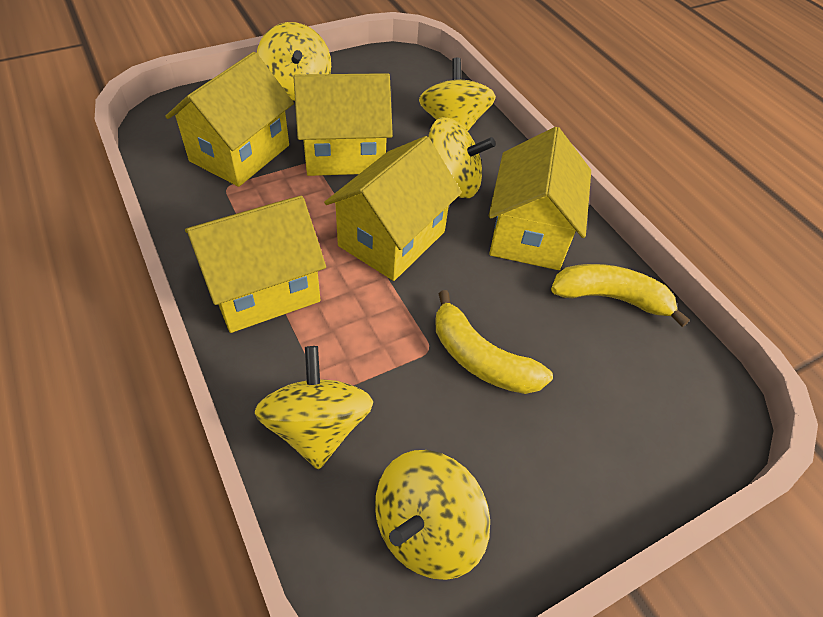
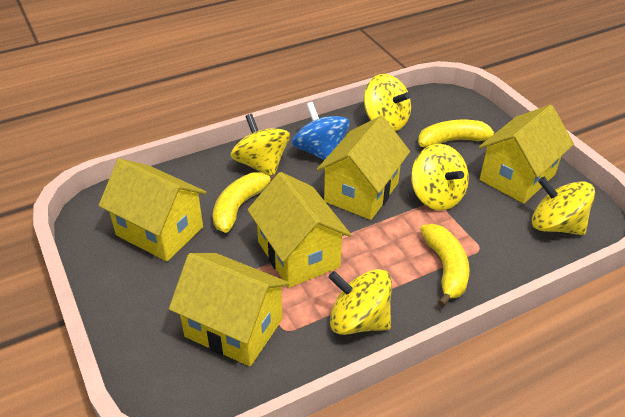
blue spinning top: none = 0 -> [292,102,350,160] = 1
yellow banana: [436,290,553,394] [551,264,690,327] = 2 -> [213,173,278,233] [418,120,495,148] [420,224,469,307] = 3

